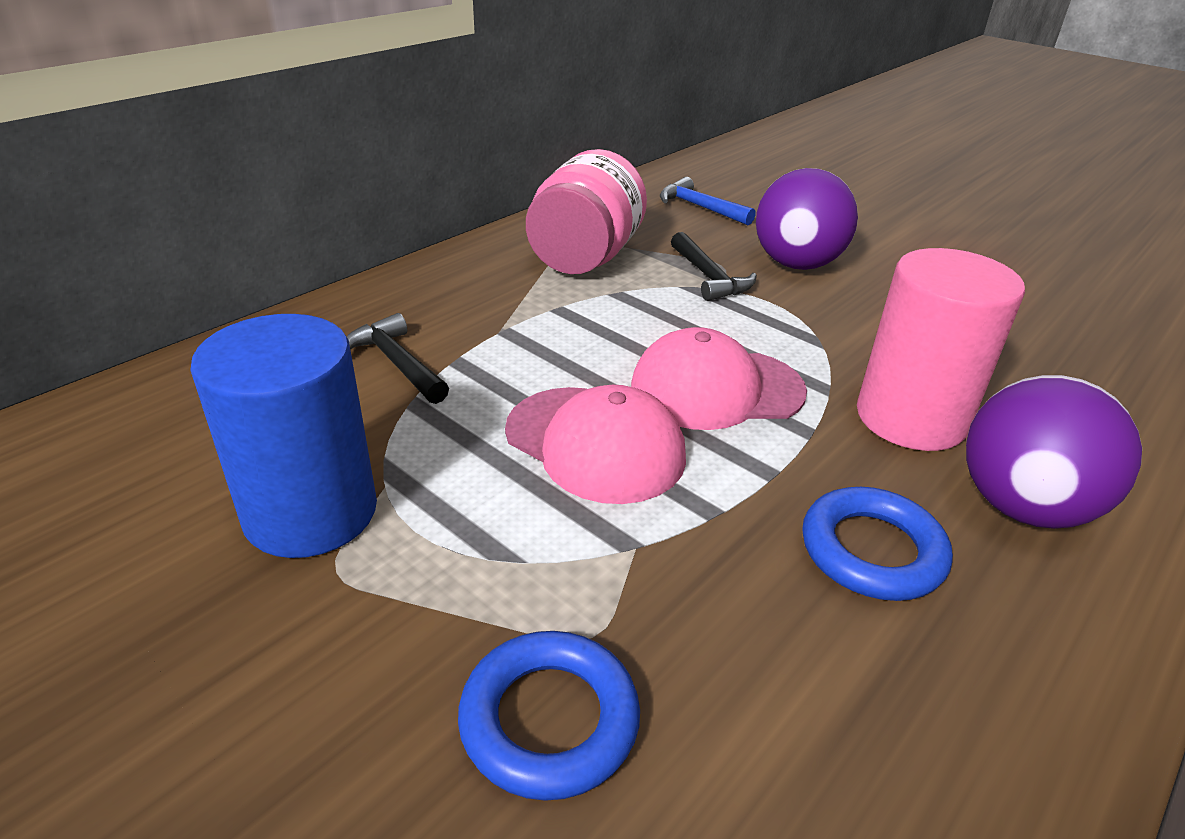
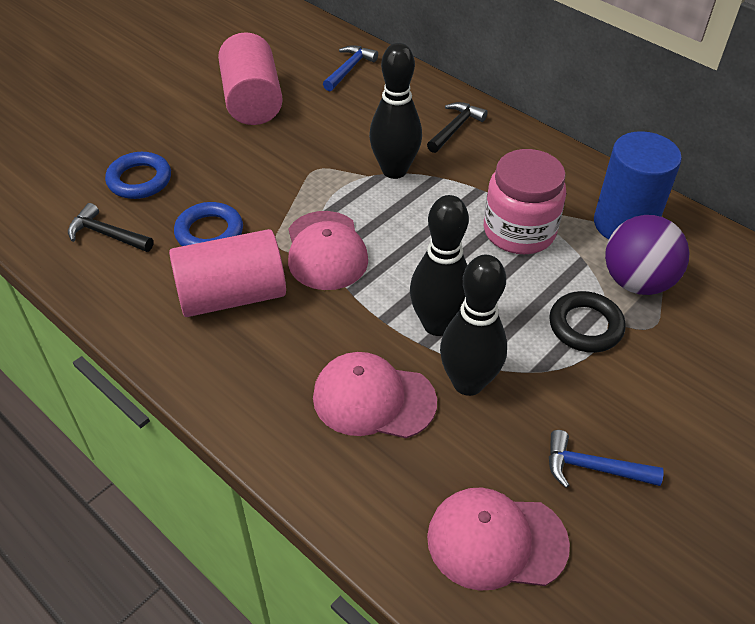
black bowling pin: none = 0 -> [369,43,422,179] [410,195,469,336] [440,255,507,396] = 3
black ring: none = 0 -> [549,291,626,353] = 1
blue hammer: [660,177,756,225] = 1 -> [323,45,378,91] [549,430,664,488] = 2
pink cap: [505,385,686,504] [631,327,807,430] = 2 -> [288,211,368,290] [313,352,437,438] [427,487,570,591] = 3
pink cylinder: [857,248,1025,451] = 1 -> [169,229,286,317] [218,32,283,125] = 2
purple ball: [756,168,858,270] [966,375,1142,529] = 2 -> [605,215,689,295] = 1

